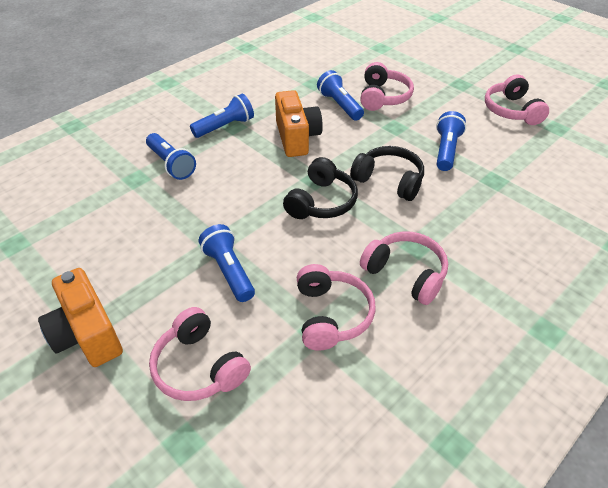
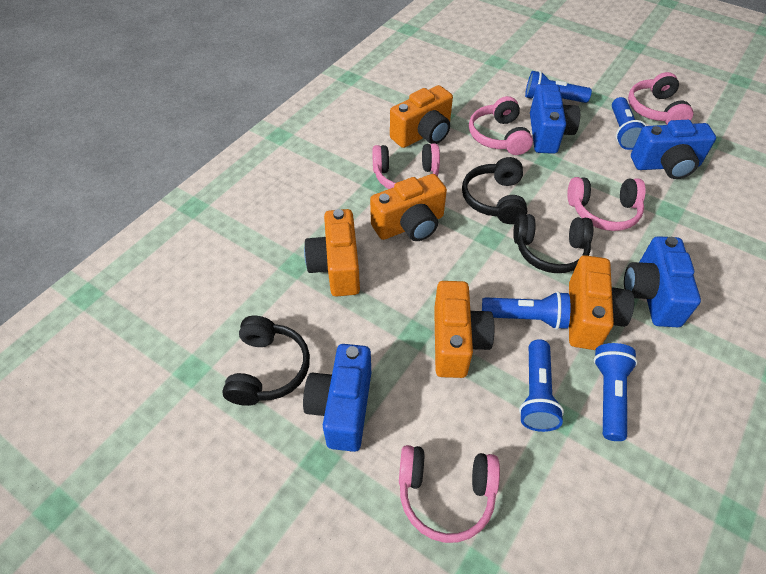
black headphones: [283,157,358,219] [350,146,424,201] = 2 -> [222,316,310,406] [462,157,527,224] [513,214,593,273] = 3
blue camera: none = 0 -> [303,344,371,452] [530,84,580,154] [624,236,701,327] [631,120,716,179] = 4
orange camera: [38,268,123,367] [275,90,323,157] = 2 -> [304,209,360,297] [370,174,447,241] [390,85,453,148] [434,281,495,378] [569,255,634,350] = 5

